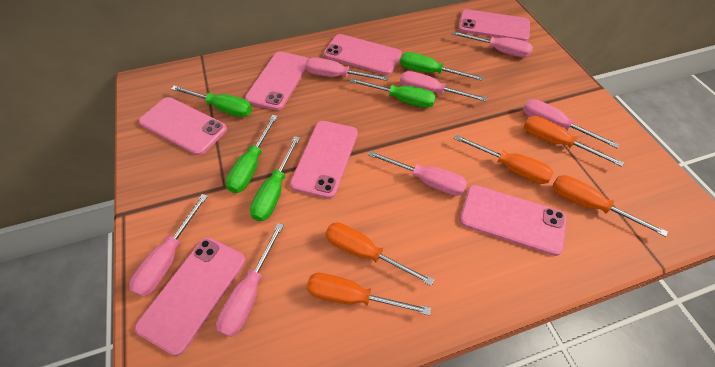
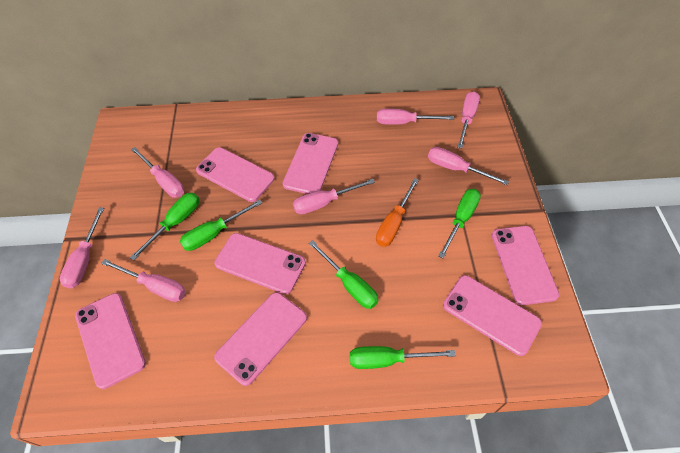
orange screwdriver: [307,273,431,316] [325,222,434,286] [454,135,553,184] [524,116,624,167] [552,175,668,237] = 5 -> [376,178,419,247] = 1

